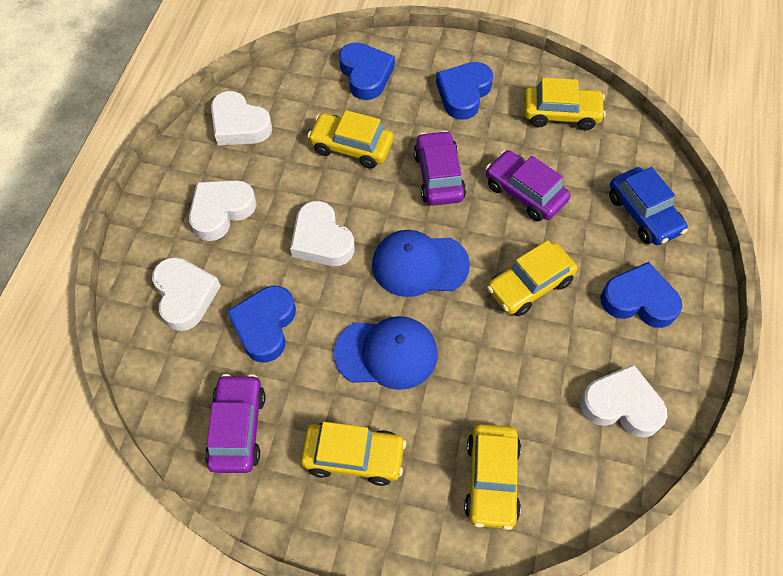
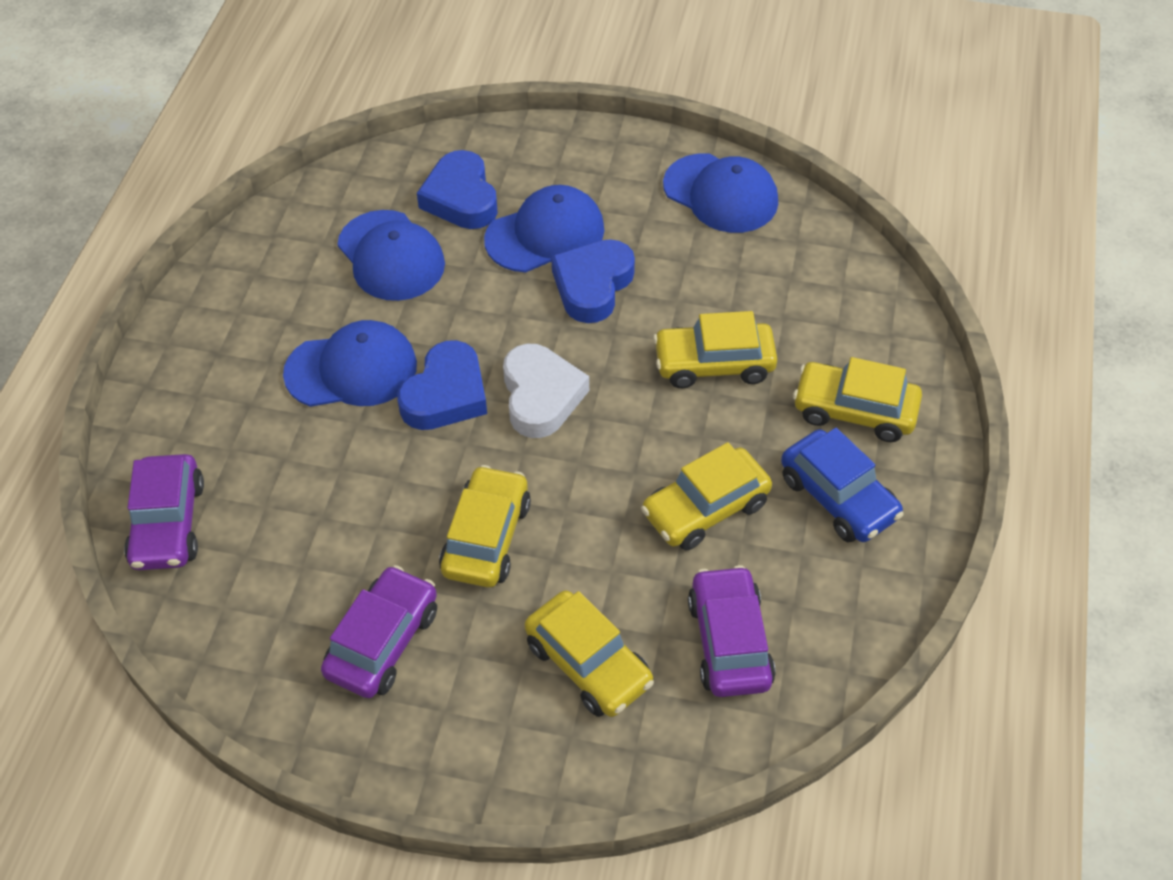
blue cap: [334,316,438,390] [372,230,470,297] = 2 -> [283,320,417,407] [337,210,445,301] [484,185,604,272] [663,153,778,233] = 4
blue heart: [227,286,296,363] [339,42,395,100] [436,62,493,120] [601,262,682,328] = 4 -> [397,340,487,430] [417,150,498,229] [551,239,635,323] = 3
white heart: [152,257,221,331] [189,180,257,241] [211,91,272,145] [290,201,355,266] [580,364,667,437] = 5 -> [503,344,589,438] = 1

